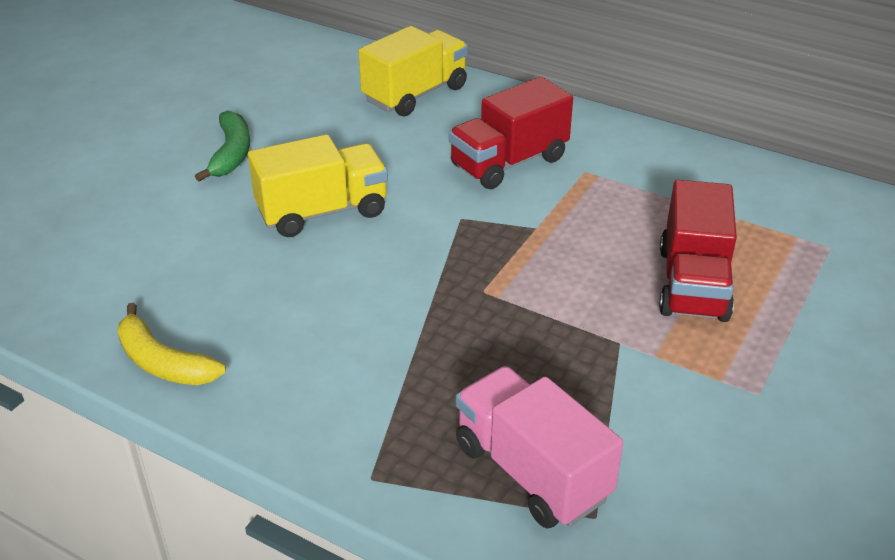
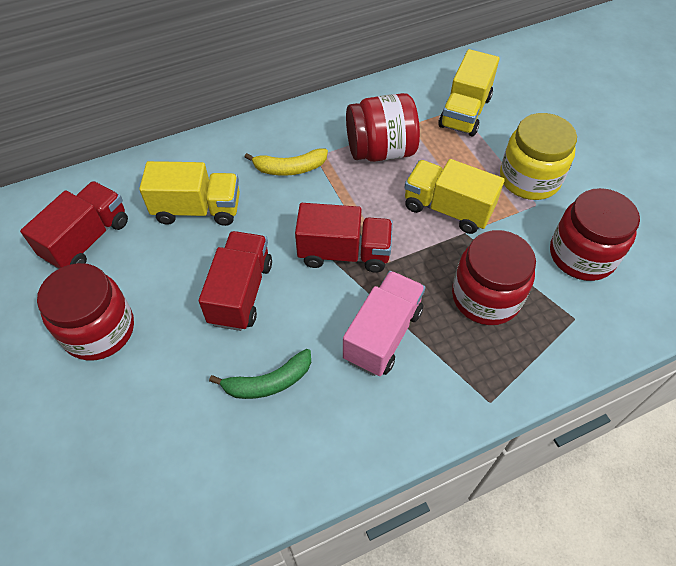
red jar: none = 0 -> [37,263,134,361] [346,93,420,162] [452,230,536,325] [550,188,640,281] = 4
red truck: [449,77,573,189] [659,180,737,322] = 2 -> [20,181,128,269] [199,231,272,331] [295,203,393,273] = 3
yellow jar: none = 0 -> [500,113,577,200] = 1
yellow truck: [248,134,388,237] [359,26,468,116] = 2 -> [139,161,240,226] [404,159,505,234] [438,49,499,136] = 3

